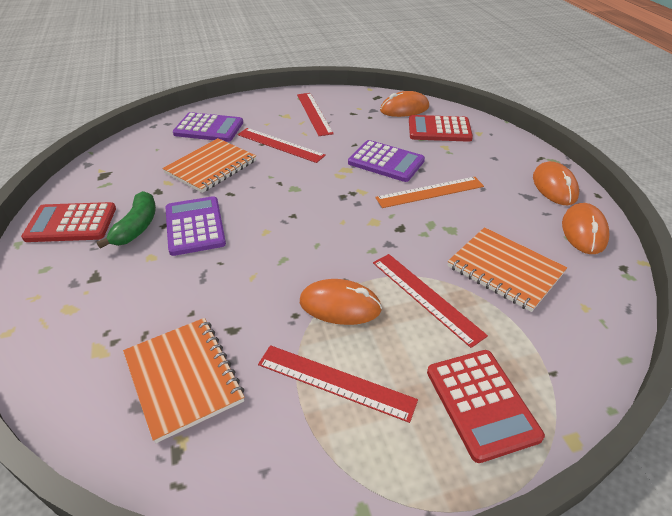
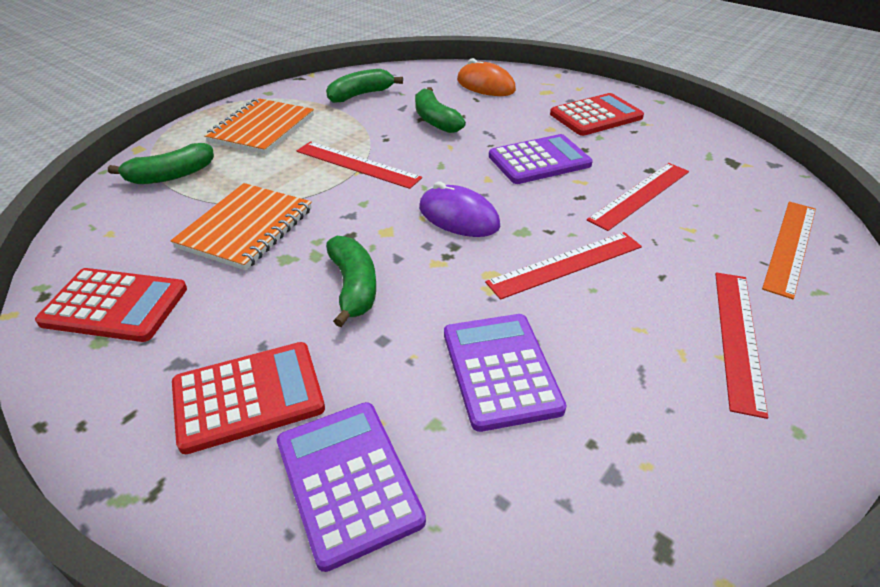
green banana: [97,191,156,249] = 1 -> [108,143,214,184] [326,69,403,103] [326,236,376,327] [415,87,466,133] = 4
orange mouse: [300,279,382,325] [380,91,429,117] [533,161,579,205] [562,203,609,254] = 4 -> [457,58,516,96] = 1
orange notebook: [123,318,244,443] [162,138,256,193] [448,227,567,312] = 3 -> [170,183,312,270] [204,98,314,155] = 2
purple mouse: none = 0 -> [419,181,500,237] = 1

